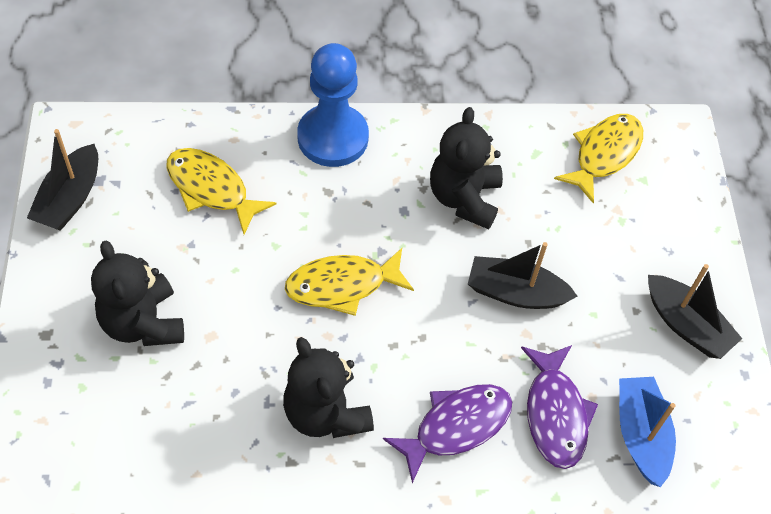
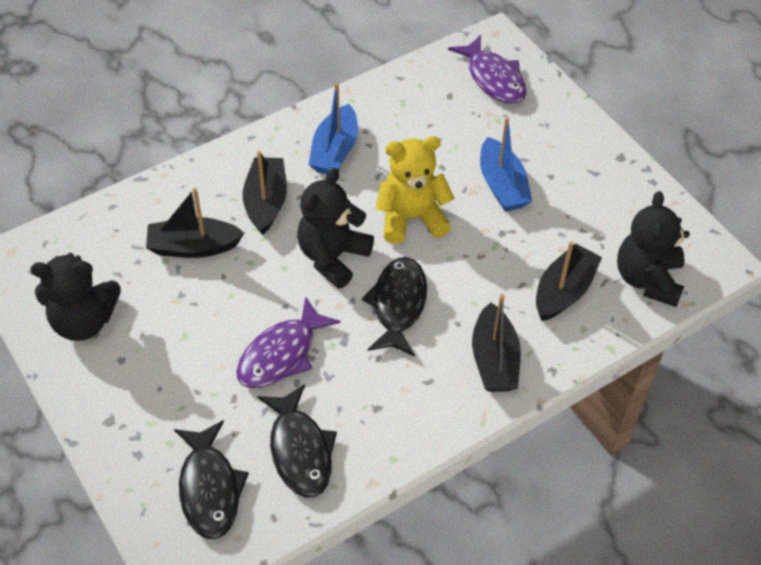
black boat: [27,129,98,231] [468,242,577,309] [648,264,742,359] = 3 -> [146,188,244,258] [243,151,287,235] [472,294,521,392] [536,242,602,321] = 4
black fish: none = 0 -> [174,420,249,539] [258,384,337,497] [362,257,427,357] = 3
blue boat: [619,377,676,487] = 1 -> [308,82,358,174] [480,117,532,212] = 2
blue pawn: [297,43,369,167] = 1 -> none = 0
yellow fish: [166,148,276,234] [285,248,414,316] [554,114,643,204] = 3 -> none = 0
yellow teddy bear: none = 0 -> [376,136,455,244] = 1

